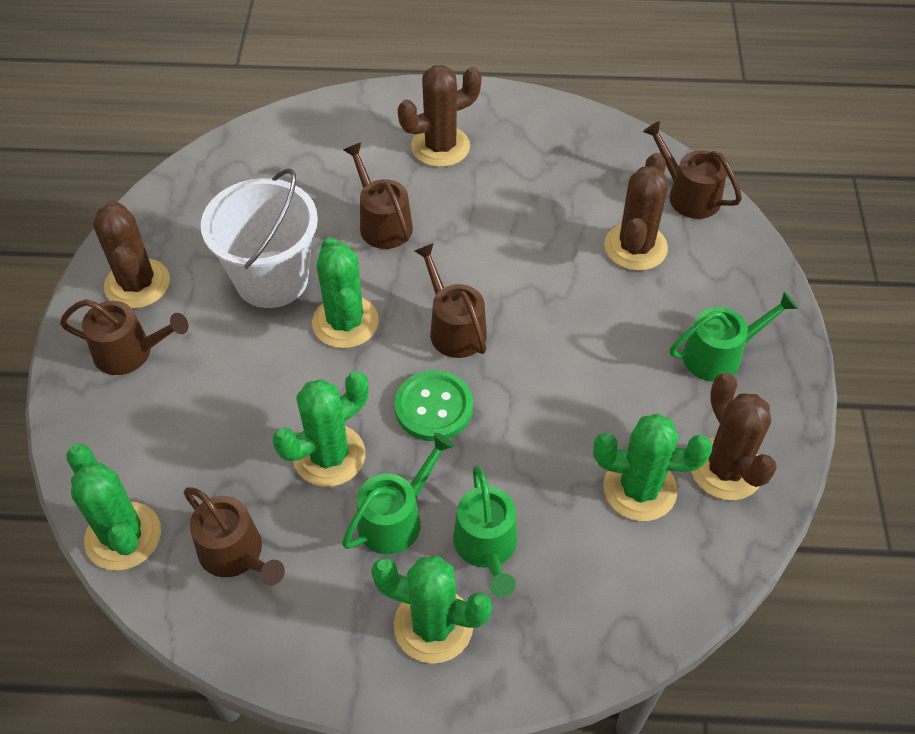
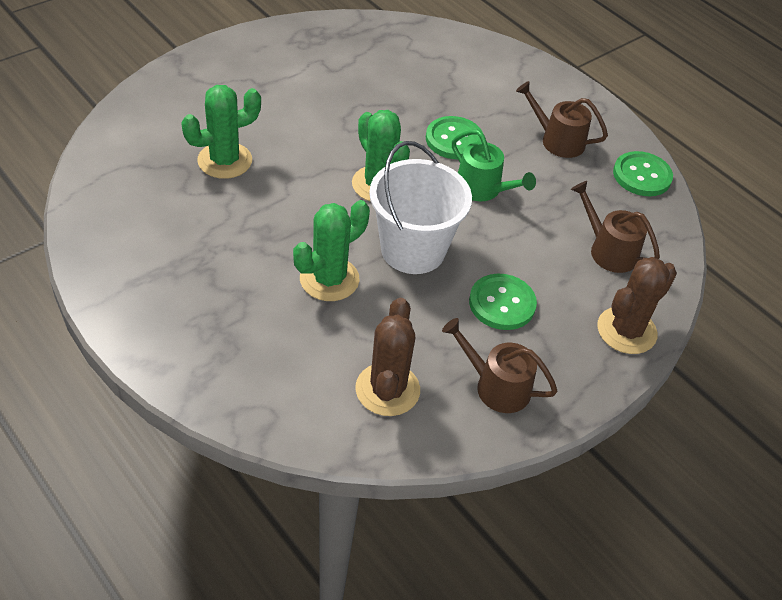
brown cactus: [93,200,170,309] [398,65,482,167] [604,153,668,271] [691,372,777,500] = 4 -> [355,298,420,416] [597,257,677,354] = 2
brown watering can: [60,299,189,375] [184,487,285,586] [343,143,413,249] [414,243,487,358] [643,121,742,219] = 5 -> [442,318,557,413] [516,81,608,158] [571,181,660,273] = 3
green button: [394,370,473,441] = 1 -> [426,116,483,159] [469,274,537,330] [613,151,673,196] = 3
green cactus: [66,444,161,571] [273,371,368,487] [312,237,379,348] [371,556,493,664] [593,414,712,521] = 5 -> [181,85,261,179] [293,200,370,301] [352,110,410,202] = 3
green watering can: [342,433,454,554] [453,465,517,597] [670,291,798,382] = 3 -> [452,129,536,201] = 1

